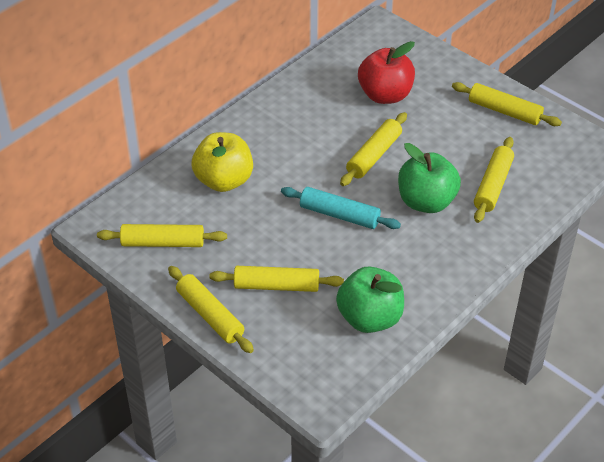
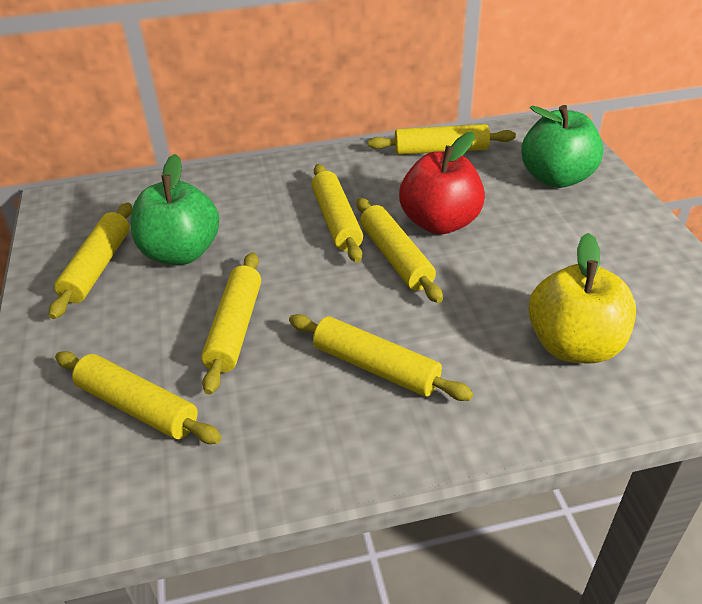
turquoise rolling pin: [281,187,401,229] = 1 -> none = 0
yellow rolling pin: [97,224,227,247] [168,266,254,353] [210,266,344,292] [340,112,407,186] [452,82,562,126] [474,137,514,223] = 6 -> [49,203,132,319] [55,351,222,444] [201,252,261,394] [289,314,473,401] [312,164,363,263] [356,198,443,303] [368,124,516,155] = 7

